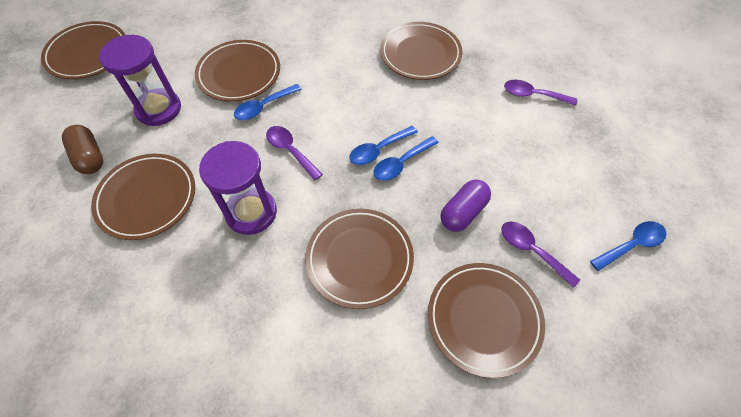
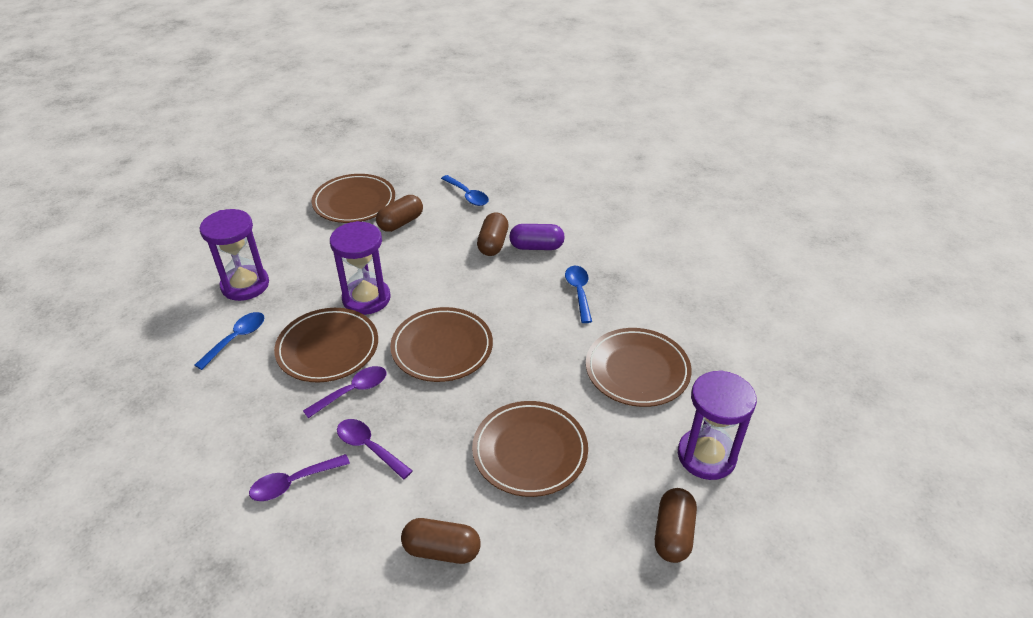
blue spoon: [234,84,302,120] [349,126,418,165] [373,136,439,181] [590,221,666,271] = 4 -> [195,312,264,370] [441,175,489,206] [565,266,592,323] = 3
brown capsule: [62,125,103,174] = 1 -> [376,195,423,232] [401,518,481,564] [477,212,509,256] [655,488,697,563] = 4
brown plate: [41,21,125,79] [91,154,195,240] [195,40,280,101] [305,209,414,309] [380,22,462,80] [428,263,545,378] = 6 -> [274,308,378,383] [312,174,395,223] [390,307,493,382] [472,401,588,497] [586,328,692,407] = 5
purple hourglass: [99,35,181,126] [199,141,277,235] = 2 -> [200,209,269,301] [330,221,391,315] [678,370,757,480] = 3

